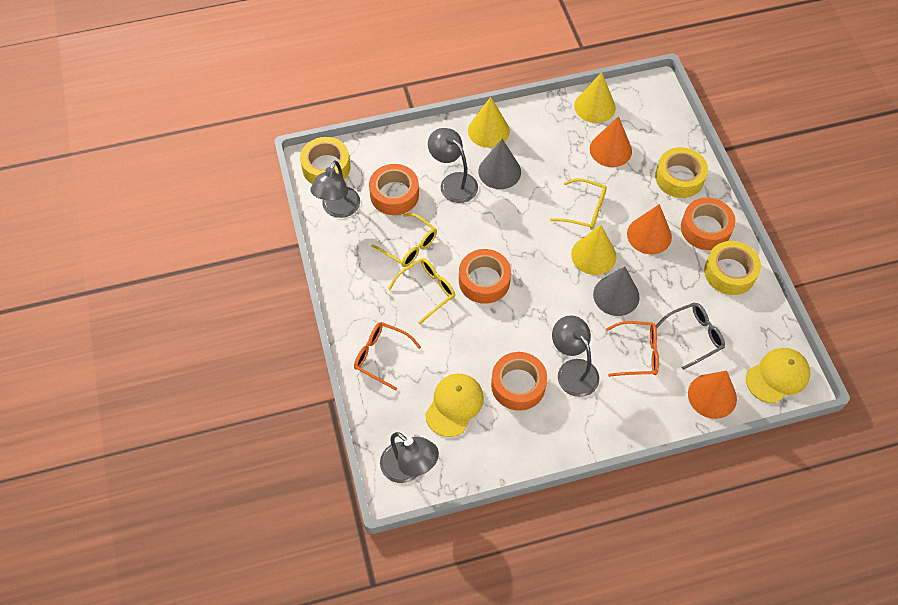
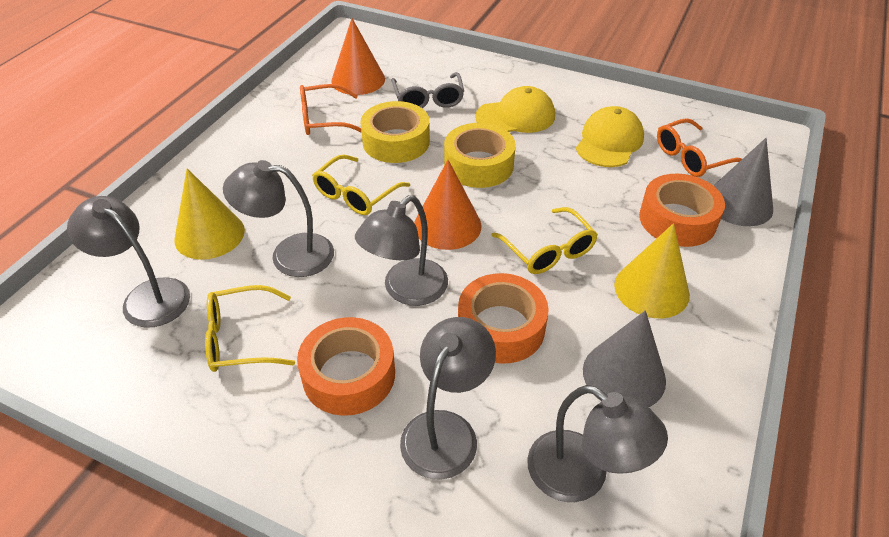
grey lamp: [311,160,360,218] [380,432,439,483] [428,128,478,203] [552,315,599,397] = 4 -> [67,196,190,328] [223,160,334,277] [355,195,448,306] [400,317,496,480] [527,385,668,502] = 5
orange cone: [590,116,632,167] [627,204,672,254] [688,371,737,419] = 3 -> [331,18,385,95] [414,160,481,250] = 2
orange tape: [369,164,419,215] [459,249,511,304] [491,352,547,411] [681,197,736,250] = 4 -> [297,317,395,416] [458,273,549,364] [639,174,725,247] = 3
yellow cone: [468,97,510,148] [571,225,616,275] [574,72,616,123] = 3 -> [174,169,245,260] [614,223,690,319] = 2
yellow tape: [300,137,351,184] [655,147,708,198] [704,241,761,295] = 3 -> [360,101,430,163] [444,123,516,188] = 2

